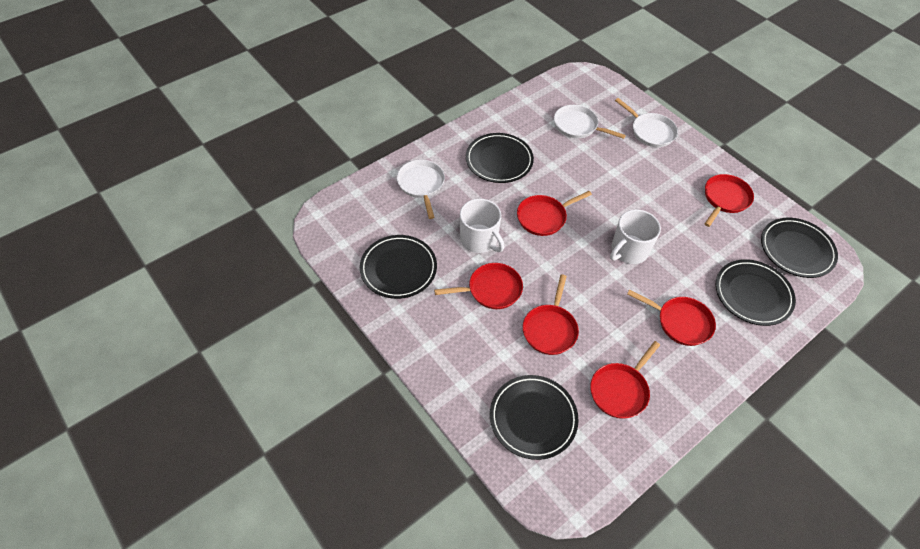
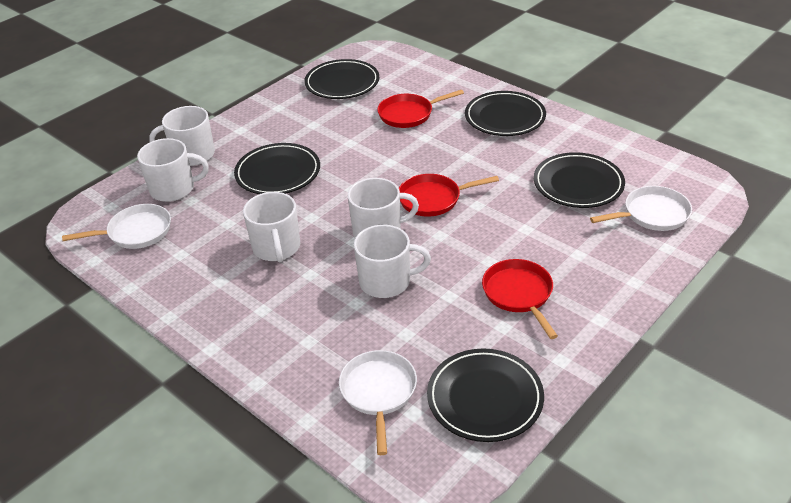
red pan: [434,263,523,309] [517,191,592,236] [523,274,579,355] [590,341,660,419] [627,290,716,346] [704,174,754,227] = 6 -> [377,90,464,128] [399,174,499,216] [482,259,558,339] = 3
white mug: [460,198,505,253] [610,209,661,264] = 2 -> [137,138,209,202] [150,106,215,166] [243,192,300,263] [347,178,419,238] [354,225,431,298] = 5

